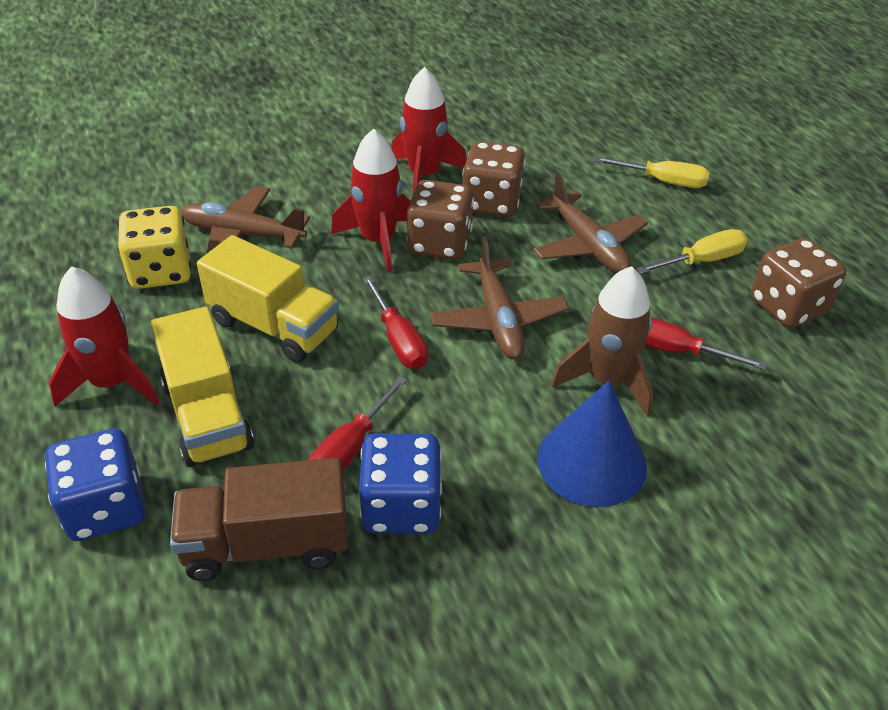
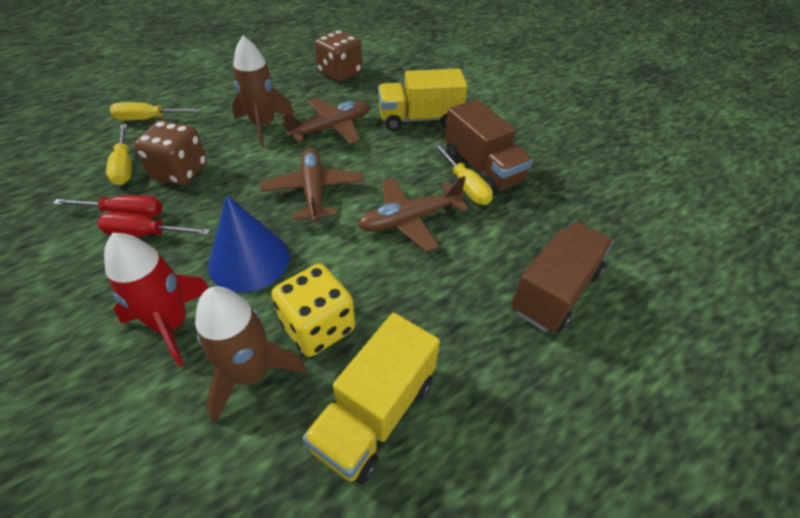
blue dice: [45,428,146,541] [359,433,442,534] = 2 -> none = 0
brown dice: [407,180,474,260] [462,141,525,217] [751,238,847,328] = 3 -> [134,120,207,185] [315,30,362,82] = 2
brown rocket: [551,266,653,417] = 1 -> [195,286,306,423] [232,36,295,146] = 2
brown truck: [170,458,348,581] = 1 -> [445,99,533,194] [512,222,613,333] = 2
red rocket: [49,266,159,407] [331,128,411,272] [391,67,466,194] = 3 -> [104,233,209,367] = 1
red screwdriver: [308,376,407,472] [363,275,428,369] [645,317,768,370] = 3 -> [53,195,162,218] [97,212,210,237] = 2
yellow screwdriver: [594,157,709,188] [636,229,748,274] = 2 -> [106,124,132,185] [110,102,201,121] [434,144,493,205] = 3

